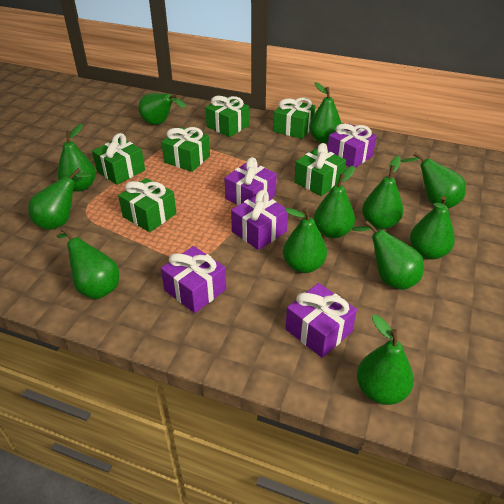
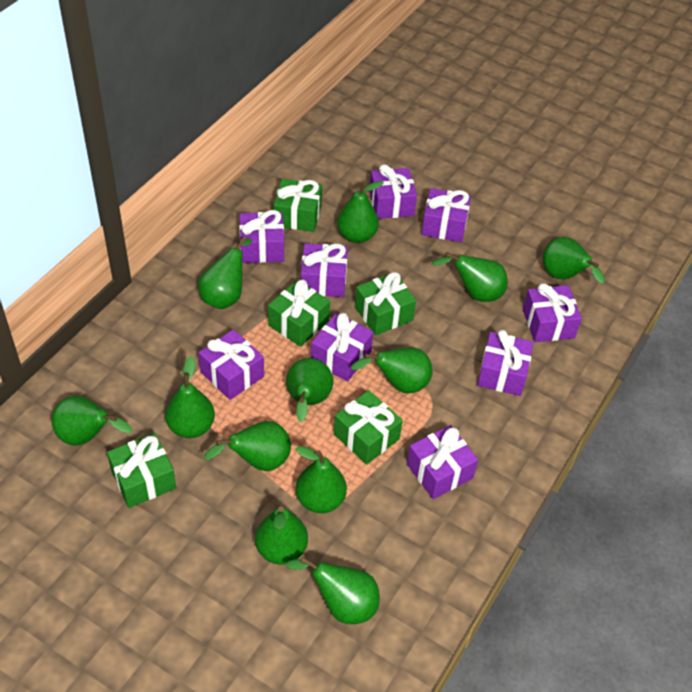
green gift: [92,133,145,185] [118,178,176,232] [161,127,210,172] [205,96,249,137] [273,98,315,139] [294,143,346,196] = 6 -> [107,433,176,508] [268,280,330,347] [274,179,322,232] [334,390,403,465] [355,272,416,335] = 5
purple gift: [161,246,226,313] [224,157,277,206] [231,190,288,250] [285,283,357,358] [327,124,377,168] = 5 -> [199,329,264,400] [239,210,284,263] [301,243,348,297] [311,313,373,381] [369,164,417,219] [407,425,478,499] [422,188,471,242] [477,330,534,396] [523,283,582,343] = 9

